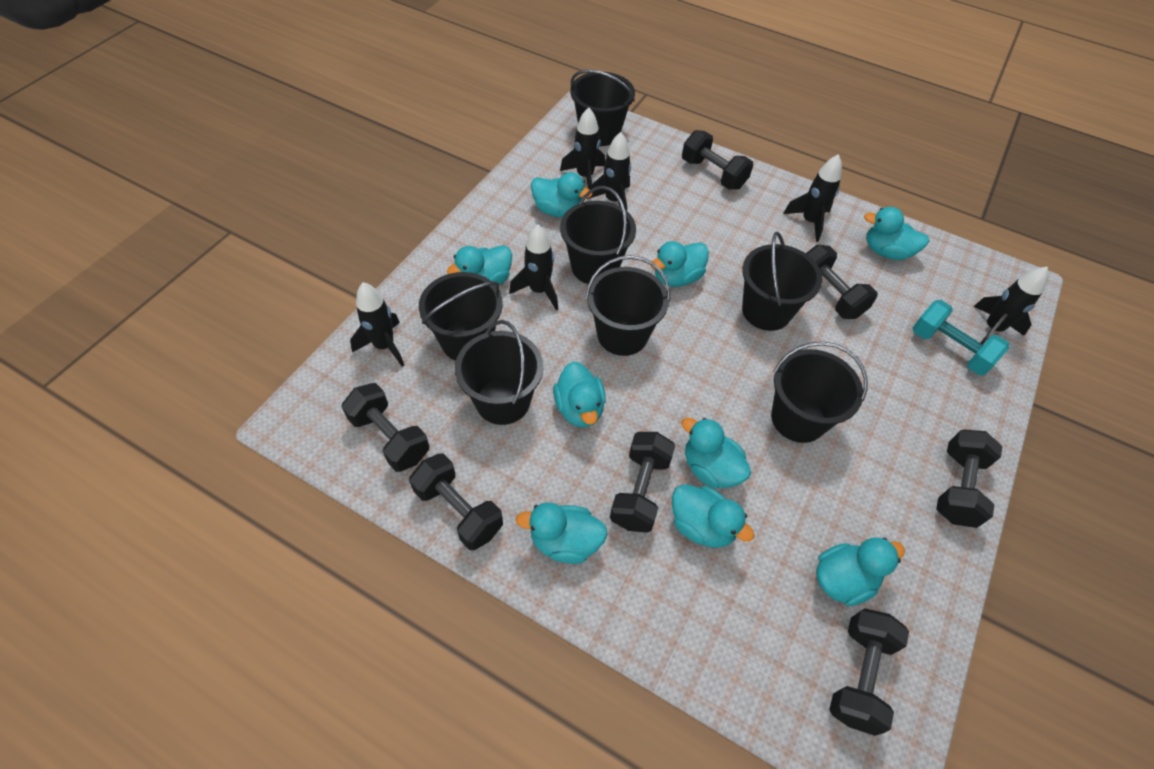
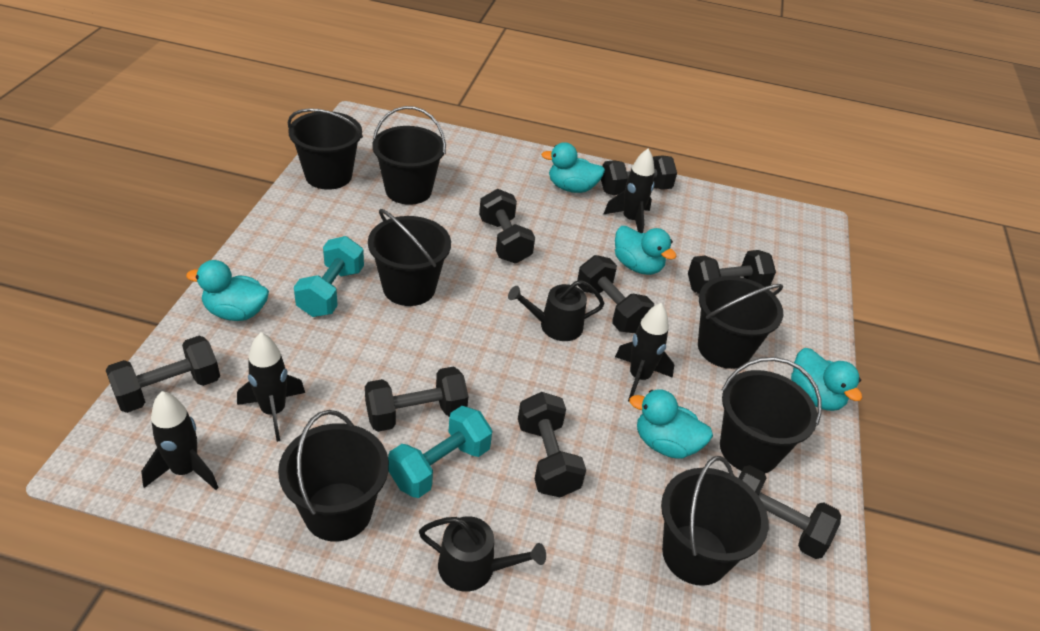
black dumbbell: [341,383,429,472] [409,453,503,550] [610,432,675,533] [682,130,753,190] [806,245,877,319] [829,608,909,736] [936,429,1002,528] = 7 -> [105,336,220,413] [365,366,468,432] [479,189,535,263] [518,392,586,497] [577,255,654,333] [601,155,677,195] [688,250,776,294] [738,465,841,559] = 8
black rocket: [350,282,404,367] [509,225,558,310] [560,107,605,189] [587,132,631,211] [783,154,842,242] [974,267,1048,345] = 6 -> [141,391,219,490] [237,332,305,442] [603,149,655,233] [615,303,674,402] = 4
black watering can: none = 0 -> [419,516,546,592] [508,280,605,341] = 2
turquoise duck: [447,245,512,285] [516,502,608,564] [531,172,592,217] [553,361,606,427] [651,241,709,287] [672,485,755,548] [682,418,751,489] [816,537,905,606] [864,207,929,260] = 9 -> [186,260,269,321] [541,142,605,193] [615,226,676,275] [629,389,713,459] [791,348,862,411] = 5
turquoise dumbbell: [913,300,1010,376] = 1 -> [294,236,364,317] [388,406,492,498] = 2

